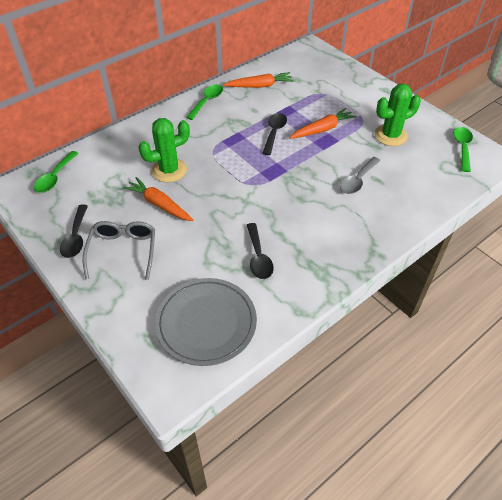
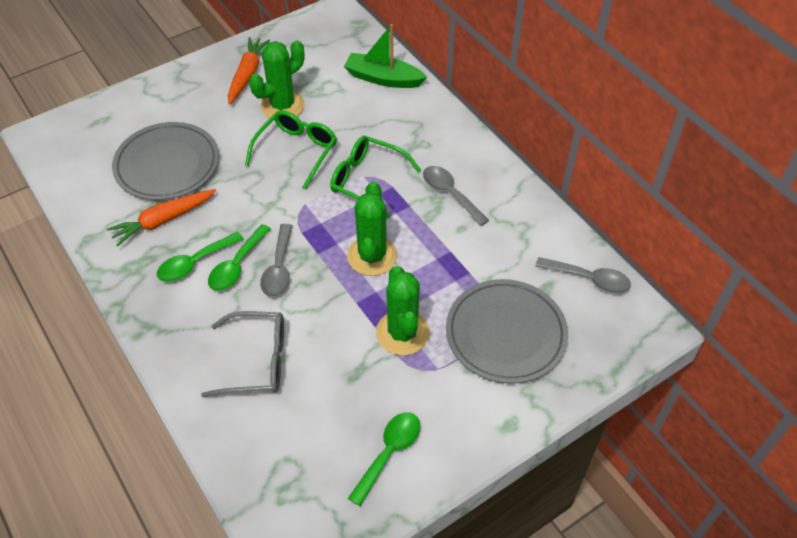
black spoon: [60,205,88,258] [247,223,274,279] [262,113,287,155] = 3 -> none = 0
green boat: none = 0 -> [344,24,427,88] = 1
green cactus: [138,118,190,182] [374,84,421,146] = 2 -> [249,40,305,120] [347,182,397,276] [376,266,430,355] = 3
green glasses: none = 0 -> [245,110,337,190] [330,136,421,219] = 2
grey plate: [155,278,257,366] = 1 -> [112,122,219,200] [446,279,568,384] = 2
grey spoon: [340,157,381,194] = 1 -> [260,224,293,297] [423,166,489,226] [535,257,631,293] = 3
orange carrot: [123,177,193,221] [223,72,294,88] [290,108,357,139] = 3 -> [107,189,216,246] [228,37,270,105] = 2

